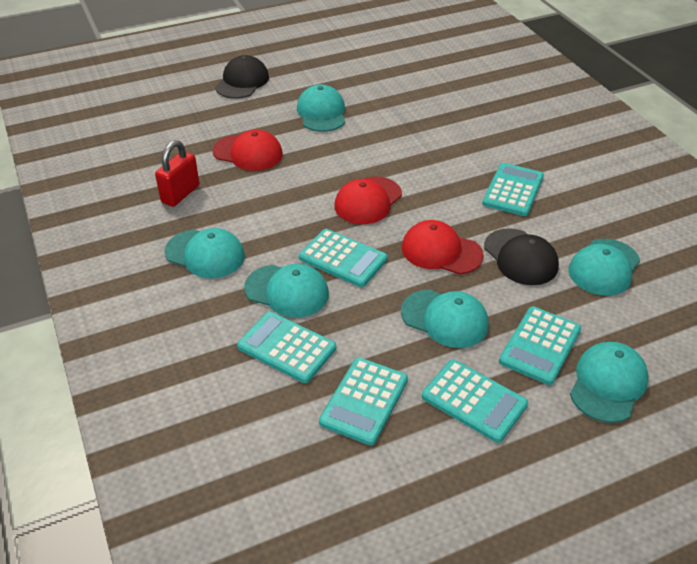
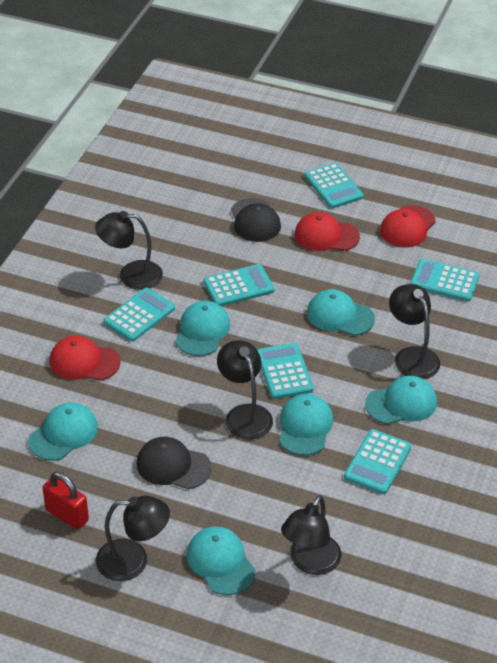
black lamp: none = 0 -> [95,211,163,290] [96,496,170,581] [217,341,273,439] [281,495,341,575] [389,284,440,379] = 5

